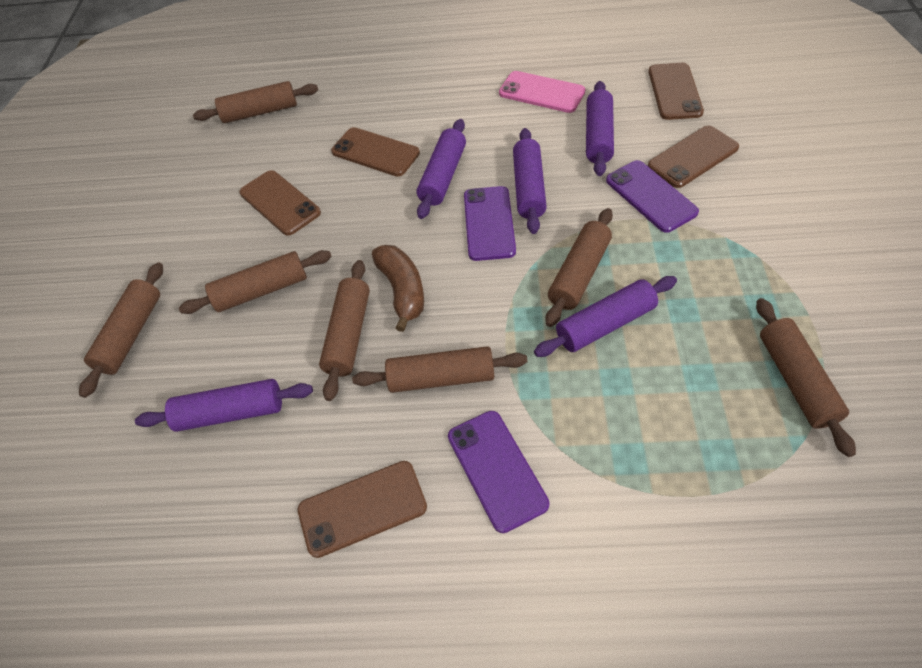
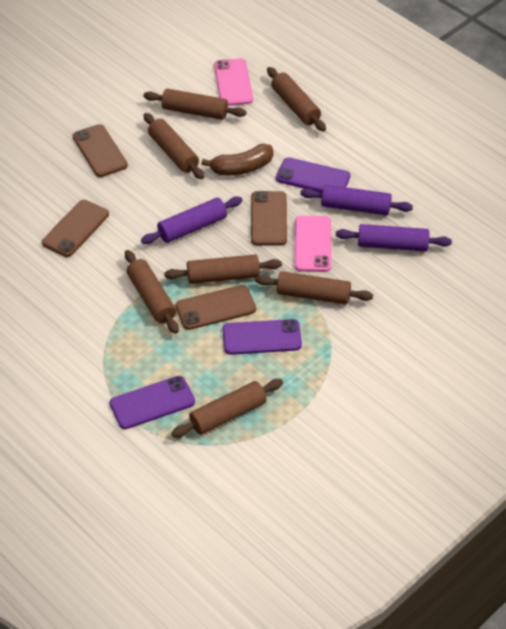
brown phone: [239,170,321,236] [298,461,427,558] [331,127,420,177] [648,63,704,120] [648,126,739,188] = 5 -> [42,200,109,257] [73,124,128,177] [176,285,256,330] [251,191,287,245] = 4
pink phone: [499,71,585,113] = 1 -> [214,58,253,106] [295,216,331,272] = 2
purple rolling pin: [135,379,313,432] [417,119,466,219] [513,128,547,234] [534,276,677,357] [586,81,614,176] = 5 -> [141,197,243,244] [300,185,413,215] [336,224,452,252] = 3

